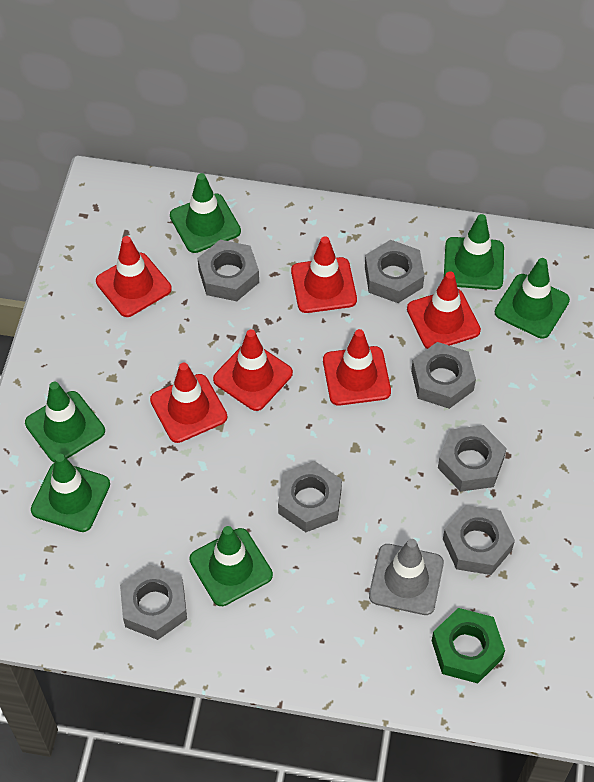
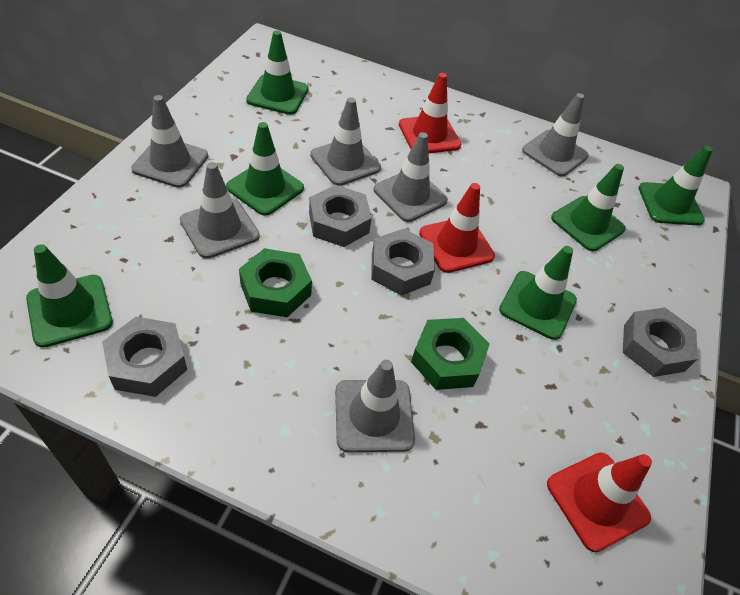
green nut: [432,608,505,683] = 1 -> [239,248,312,317] [411,318,490,390] = 2
grey nut: [120,564,187,640] [198,240,259,301] [278,461,342,532] [365,240,424,303] [411,342,476,409] [438,425,507,492] [443,505,515,575] = 7 -> [102,317,187,397] [309,185,372,247] [371,229,435,296] [623,308,698,377] = 4
grey traffic cone: [369,539,444,615] = 1 -> [131,95,208,188] [180,162,260,259] [310,97,381,186] [335,360,415,452] [374,132,448,222] [522,93,589,176] = 6
red traffic cone: [96,236,172,317] [150,363,227,443] [213,329,293,411] [291,236,357,313] [323,329,391,406] [407,271,481,349] = 6 -> [399,73,461,154] [419,183,495,273] [547,452,652,552] = 3

